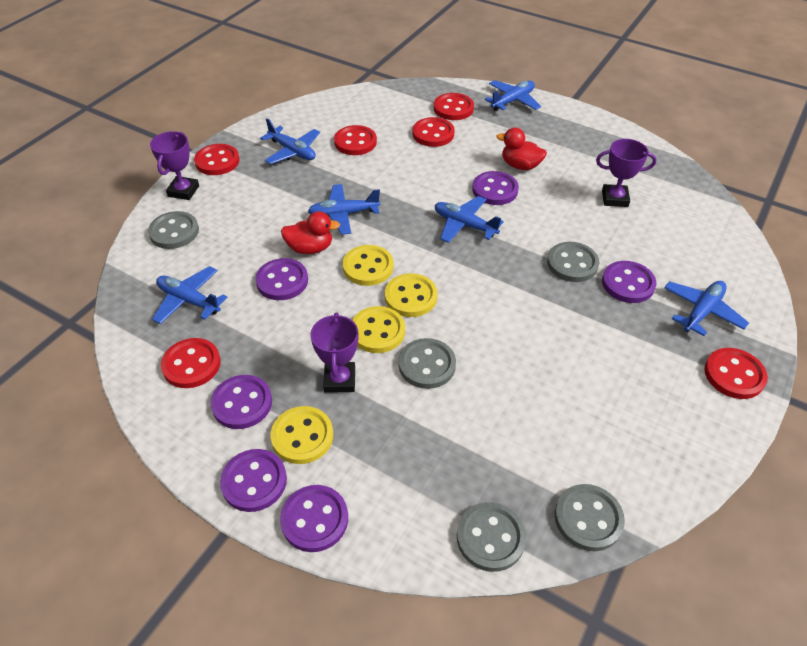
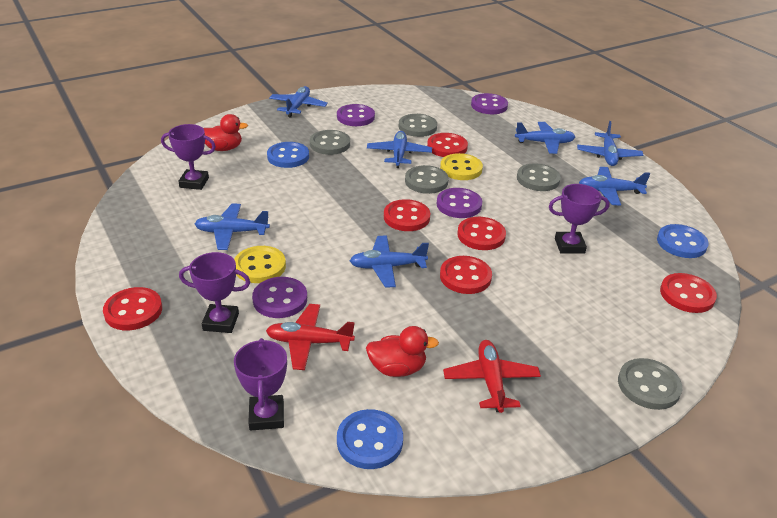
blue button: none = 0 -> [267,142,309,168] [337,409,403,469] [657,224,709,258] = 3
blue plane: [152,266,228,324] [260,118,320,164] [308,184,380,235] [435,196,504,243] [485,80,541,111] [664,281,749,336] = 6 -> [195,204,270,250] [269,86,328,117] [350,236,429,288] [367,131,432,168] [515,122,575,154] [577,121,643,166] [579,167,650,206] = 7
purple button: [210,375,272,429] [220,449,287,512] [255,258,308,300] [280,485,348,552] [472,171,519,205] [602,261,656,303] = 6 -> [252,277,307,318] [337,104,375,126] [437,188,482,218] [471,93,508,114] = 4
purple trophy: [150,131,199,200] [310,313,358,393] [596,139,657,207] = 3 -> [161,124,216,190] [179,252,250,333] [234,338,287,431] [549,184,610,254] = 4
red plane: none = 0 -> [266,304,355,370] [443,340,541,413] = 2
yellow button: [271,406,333,464] [343,245,394,286] [352,306,405,353] [385,273,438,317] = 4 -> [234,246,286,283] [440,153,483,180] = 2

